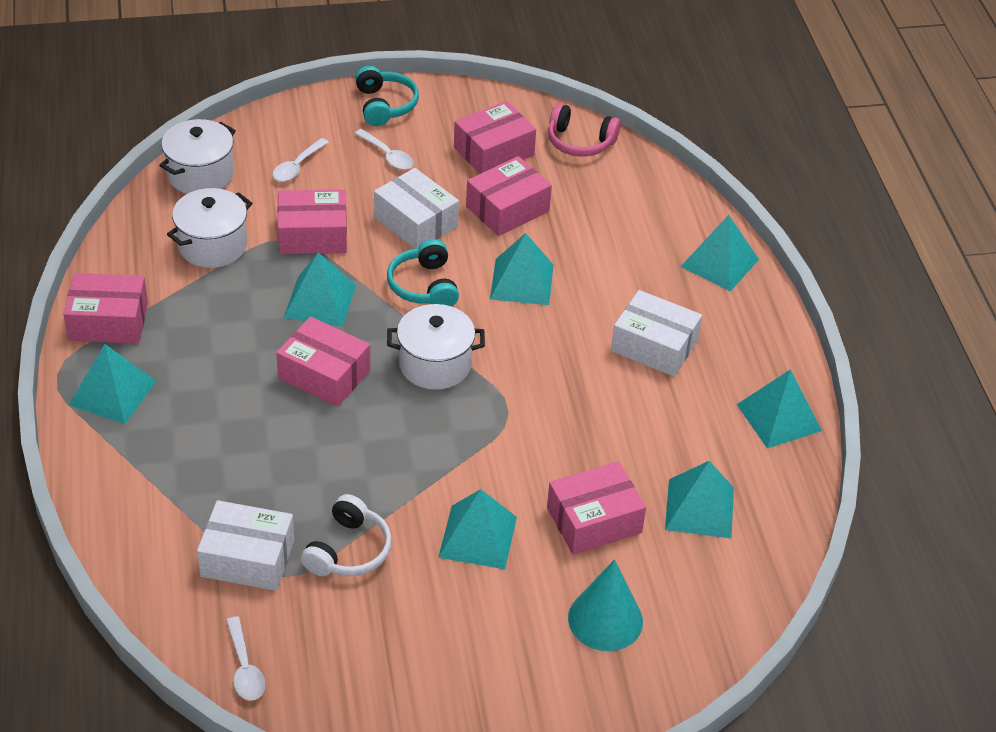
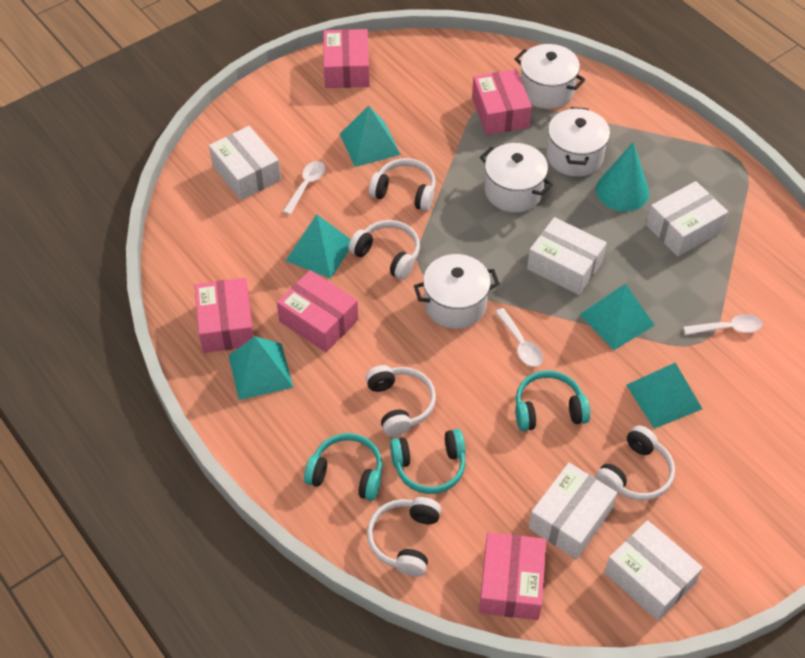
pink box: [64,273,148,344] [276,317,370,407] [278,189,347,254] [454,101,536,174] [466,156,552,236] [547,461,646,554] = 6 -> [194,278,254,353] [277,270,358,352] [323,29,370,88] [472,69,532,135] [479,532,546,620] = 5
pink headphones: [548,103,621,156] = 1 -> none = 0
turquoise headphones: [355,66,419,126] [387,239,459,307] = 2 -> [304,433,382,501] [390,429,465,494] [515,371,590,431] = 3
turquoise pyramid: [69,344,156,424] [284,252,356,327] [438,489,517,569] [490,233,554,305] [665,461,734,538] [680,215,759,292] [737,369,822,448] = 7 -> [228,336,294,400] [286,214,351,278] [340,105,401,167] [579,284,655,350] [626,363,702,429] = 5
white box: [197,500,294,591] [374,168,459,249] [611,290,702,377] = 3 -> [209,126,281,200] [527,217,607,295] [528,463,617,559] [604,520,703,621] [646,181,728,257] = 5
white headphones: [301,494,392,576] = 1 -> [348,220,420,280] [365,365,436,437] [367,497,441,577] [369,158,436,211] [595,425,675,501] = 5
white pot: [159,119,236,194] [167,188,252,268] [387,304,485,390] = 3 -> [414,254,500,329] [480,143,553,212] [514,44,585,109] [547,107,610,177] = 4

